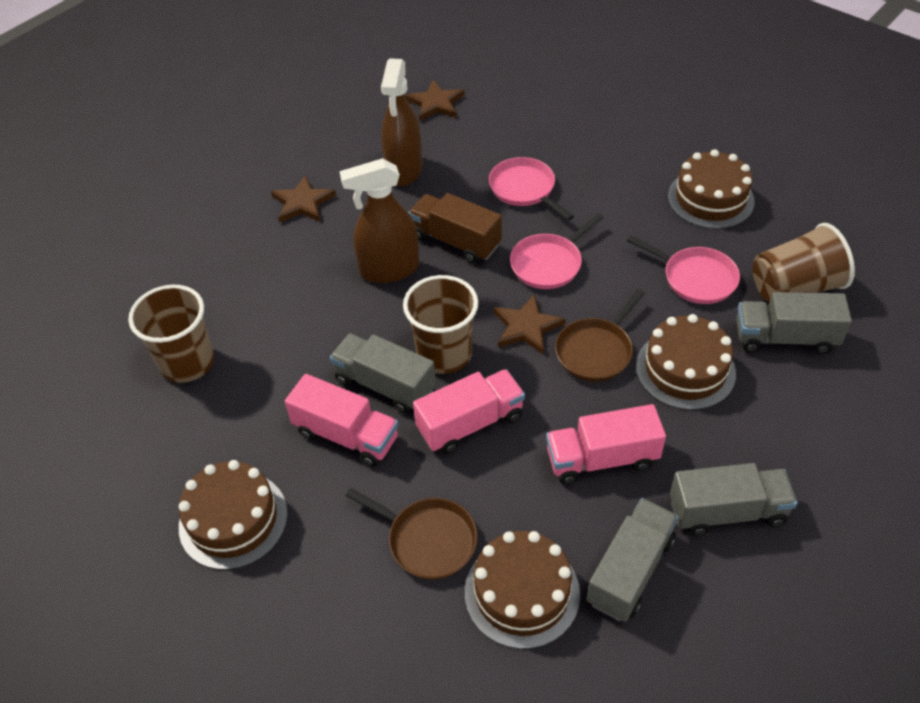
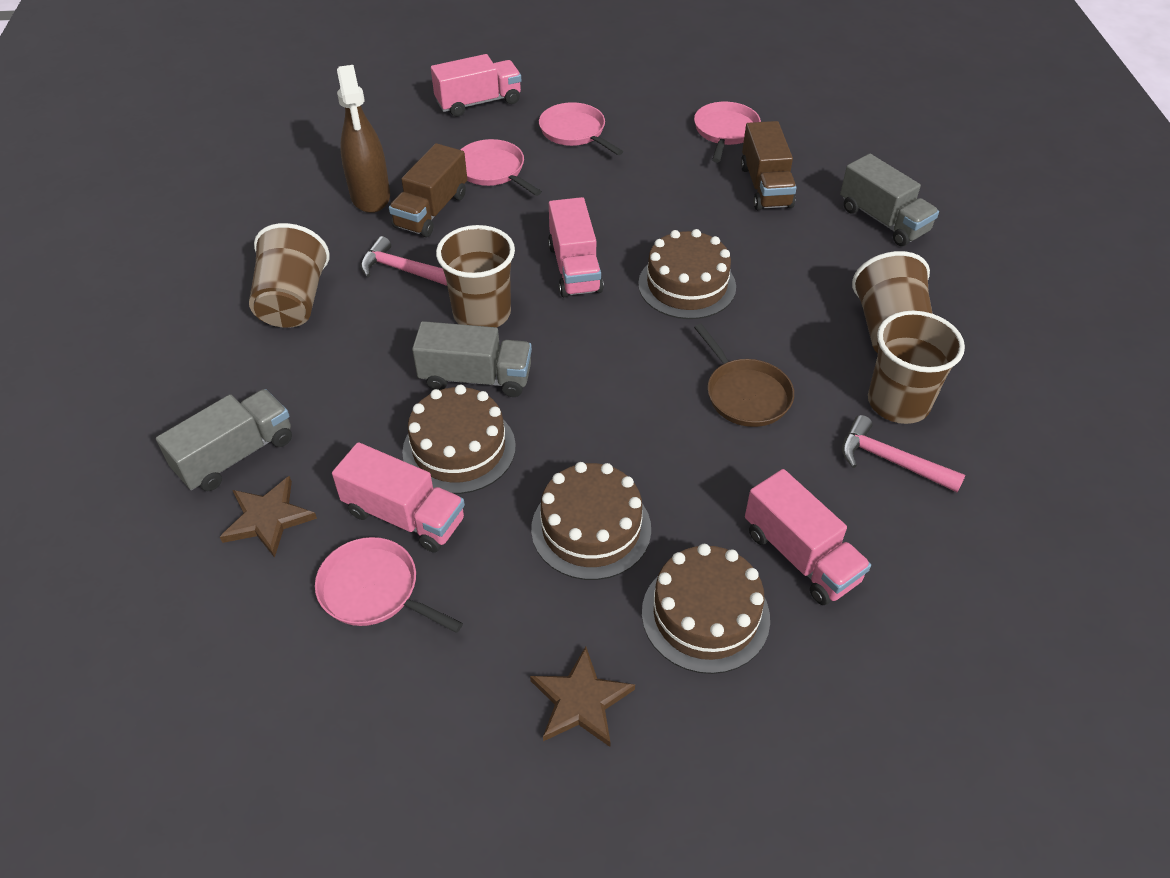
brown cup: [128,285,214,383] [403,275,478,374] [752,223,855,302] = 3 -> [249,223,330,328] [436,225,515,328] [852,251,933,353] [868,311,965,424] = 4
brown pan: [346,488,478,580] [555,289,645,382] = 2 -> [694,324,794,427] = 1
brown spray bottle: [339,158,419,283] [381,58,423,186] = 2 -> [337,65,390,213] = 1
brown star: [271,175,336,223] [405,80,465,121] [493,294,566,354] = 3 -> [220,476,317,558] [530,647,635,747] = 2
brown truck: [408,193,502,263] = 1 -> [389,143,467,237] [741,121,797,210] = 2
grey truck: [330,333,436,413] [587,498,679,622] [670,463,798,536] [736,292,852,354] = 4 -> [156,389,292,491] [412,321,532,397] [840,154,939,246] = 3
pink hammer: none = 0 -> [361,236,447,286] [842,415,966,493] = 2
pink pan: [489,157,574,221] [510,213,604,289] [627,236,740,304] = 3 -> [315,537,463,633] [460,139,542,196] [539,102,623,155] [694,102,761,163] = 4
pink truck: [285,374,399,467] [413,369,525,454] [546,404,666,484] = 3 -> [332,442,465,553] [431,54,521,117] [548,197,604,297] [745,469,871,605] = 4

